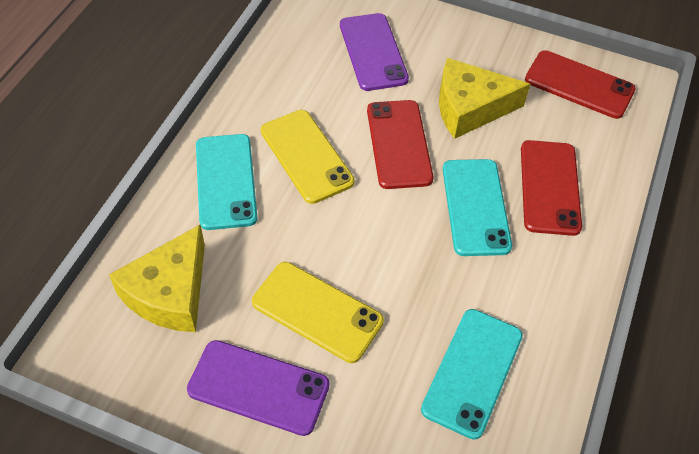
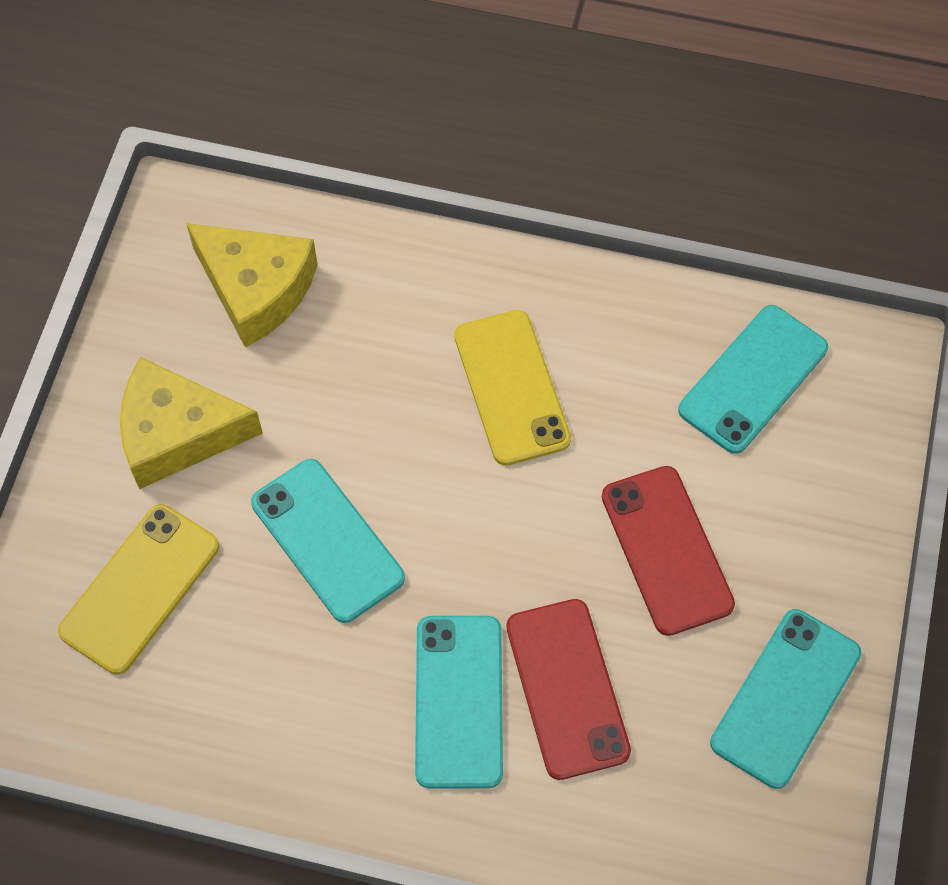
purple phone: [187,340,330,436] [340,13,409,91] = 2 -> none = 0
red phone: [367,100,434,189] [521,140,582,236] [525,50,636,119] = 3 -> [506,599,631,780] [602,466,735,636] = 2
turquoise phone: [196,134,257,230] [421,309,523,440] [443,159,512,256] = 3 -> [251,459,405,623] [415,616,503,789] [678,305,828,454] [710,609,861,789] = 4

